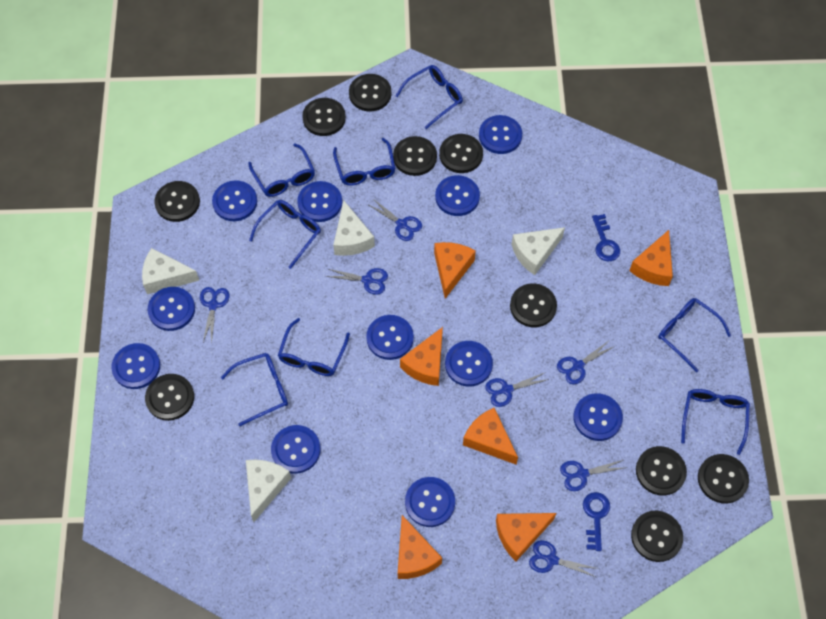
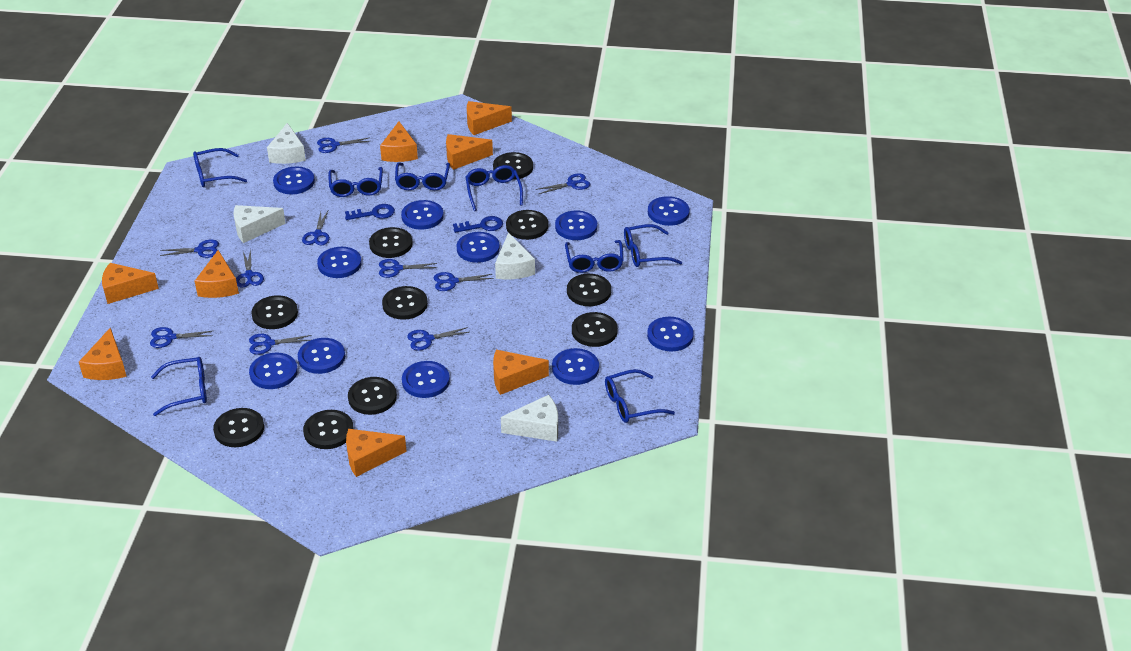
blue scissors: [200,287,229,344] [325,268,388,295] [369,199,422,241] [485,372,549,407] [529,540,599,577] [557,340,615,384] [560,460,628,491] = 7 -> [150,327,213,348] [160,240,219,258] [236,249,264,288] [249,334,312,355] [302,211,330,245] [317,138,370,153] [379,259,437,278] [407,327,469,351] [434,272,494,291] [536,173,590,194] = 10
orange cheese: [398,515,442,579] [400,327,443,386] [434,242,476,299] [463,408,518,464] [496,513,556,561] [629,230,673,286] = 6 -> [79,327,127,380] [102,263,159,304] [195,250,239,298] [346,429,407,477] [380,121,418,162] [446,134,493,170] [467,101,512,135] [493,350,549,395] = 8

